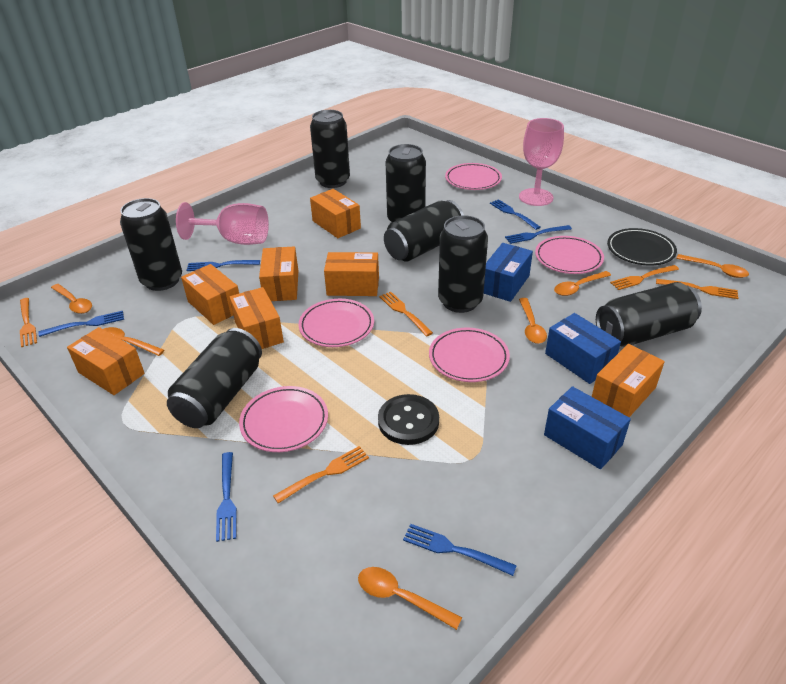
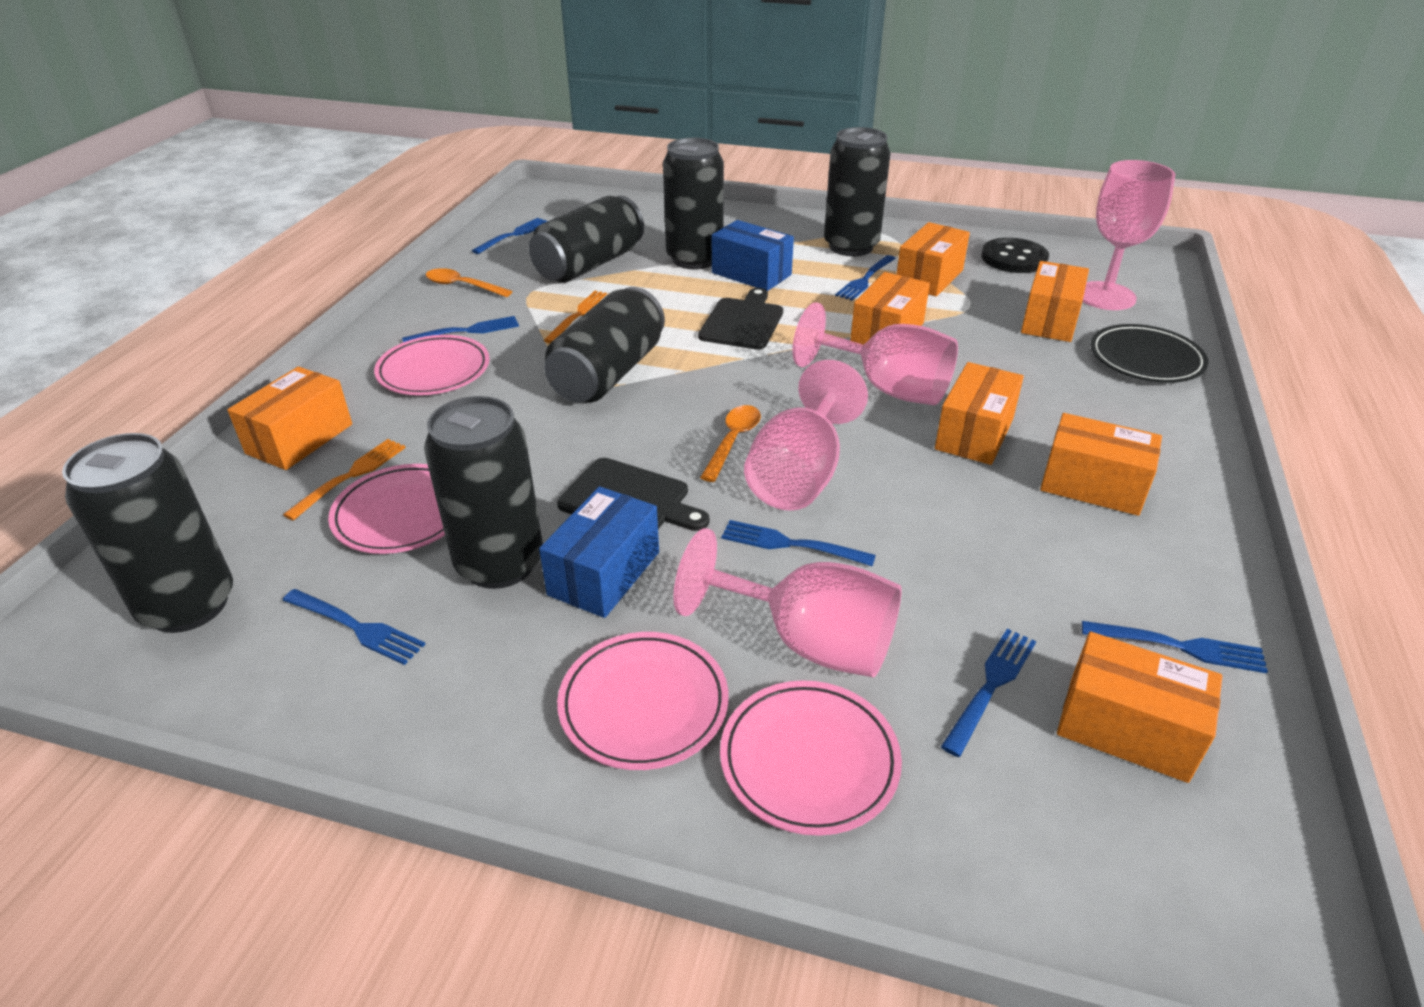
black can: [120,198,182,291] [167,328,262,428] [310,110,350,188] [384,200,464,262] [385,144,426,222] [438,215,488,313] [596,282,702,347] = 7 -> [62,433,233,633] [424,396,543,589] [529,196,644,283] [544,287,665,403] [663,138,724,269] [824,127,891,256] = 6
black cutting board: none = 0 -> [557,458,710,531] [698,288,783,350] = 2
blue box: [484,243,533,302] [544,386,631,469] [545,313,621,384] = 3 -> [539,487,659,618] [712,220,794,291] = 2
blue fork: [38,311,124,337] [187,260,260,271] [216,452,237,542] [403,524,517,576] [490,199,541,230] [505,225,572,244] = 6 -> [282,589,425,665] [402,316,519,342] [472,218,548,254] [721,520,876,566] [835,255,896,301] [941,628,1036,757] [1082,621,1268,673] = 7
orange fork: [20,298,37,347] [273,446,369,503] [379,292,433,336] [610,265,679,290] [656,279,738,299] = 5 -> [283,439,406,521] [544,291,610,343] = 2
orange spoon: [51,284,92,314] [104,327,164,356] [358,567,462,630] [519,298,547,344] [554,271,611,296] [676,254,749,278] = 6 -> [426,268,513,297] [700,405,761,482] = 2
pink goblet: [176,202,269,245] [519,118,564,206] = 2 -> [673,528,902,678] [744,360,868,511] [792,302,958,405] [1083,160,1175,310] = 4
pink plate: [239,386,328,452] [298,299,374,347] [429,328,510,382] [445,163,502,190] [535,236,604,274] = 5 -> [328,464,445,554] [374,335,490,395] [557,632,729,770] [720,680,902,836] = 4

